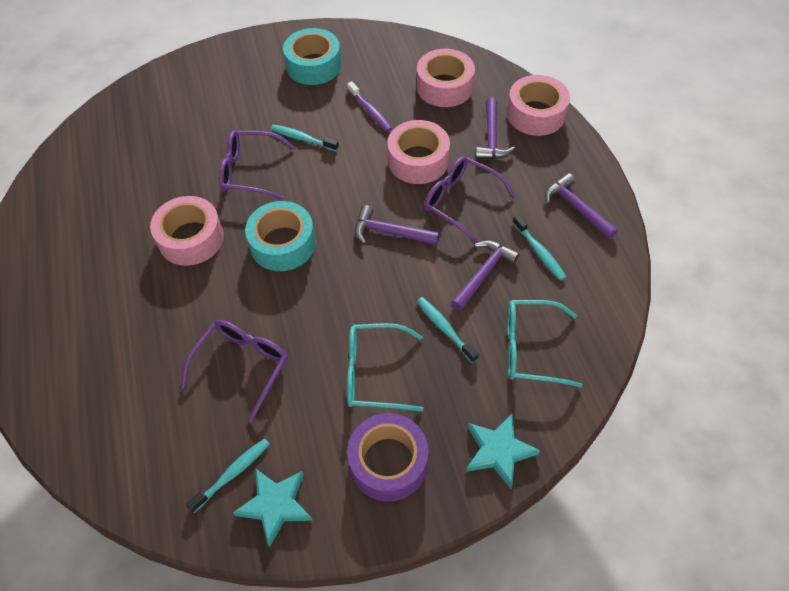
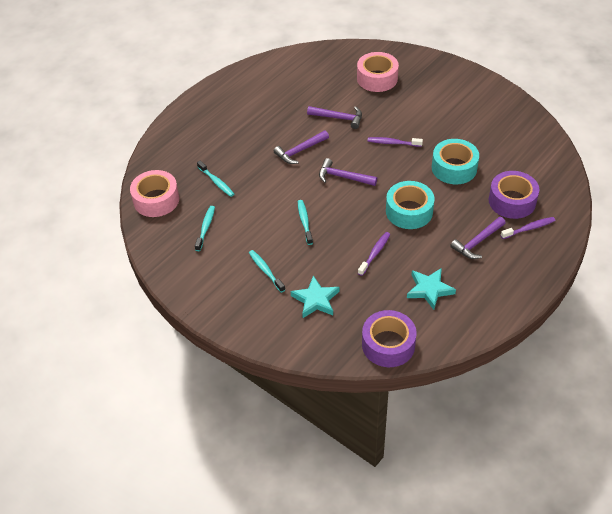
pink tape: [150,196,224,266] [387,120,450,184] [417,49,475,107] [507,75,570,136] = 4 -> [130,170,179,217] [357,52,399,92] = 2
purple glasses: [181,320,288,422] [219,130,295,200] [424,156,516,243] = 3 -> none = 0
purple tape: [347,413,428,502] = 1 -> [362,310,417,367] [489,171,539,219] = 2
purple toothbrush: [347,81,392,132] = 1 -> [358,232,390,276] [367,137,423,147] [501,217,555,239] = 3
turquoise glasses: [347,323,424,412] [507,300,582,388] = 2 -> none = 0

